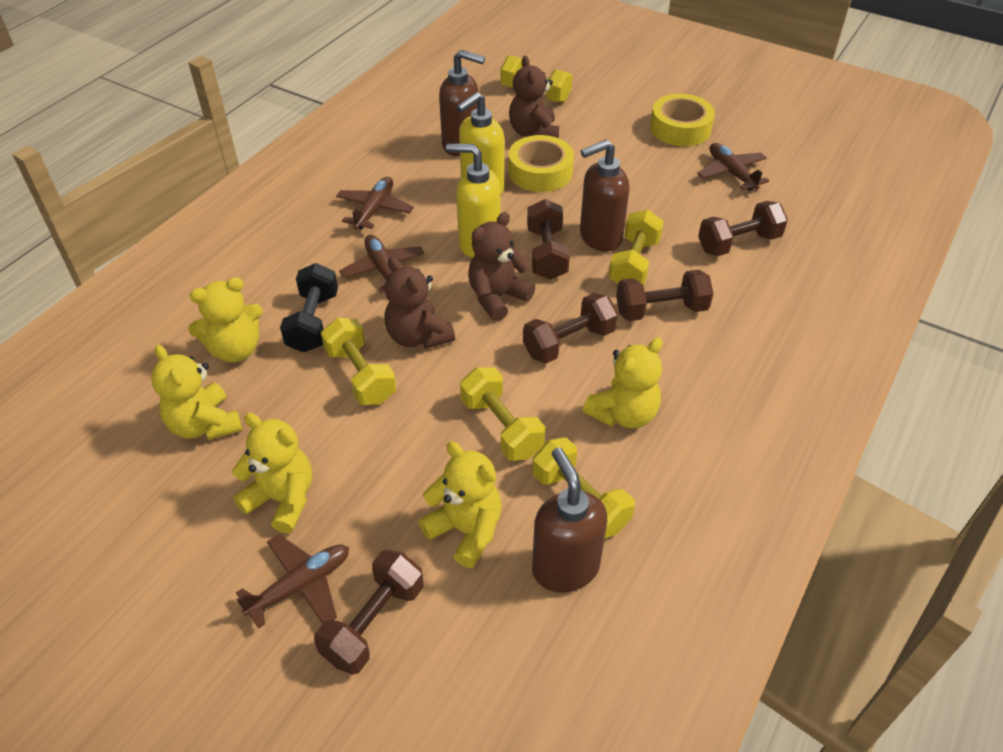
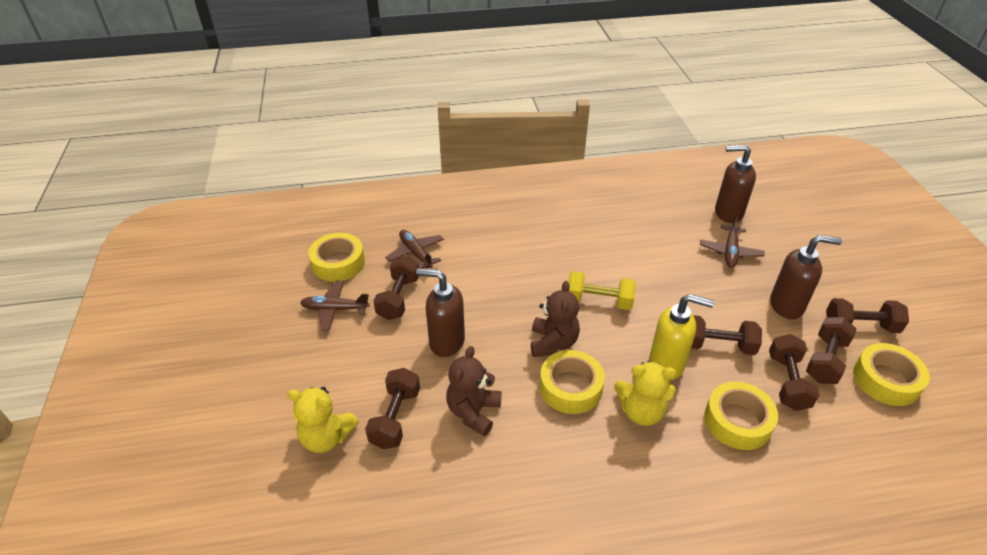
black dumbbell: [280,263,338,353] = 1 -> none = 0
brown dumbbell: [314,550,424,675] [523,293,618,364] [527,199,570,280] [616,270,714,321] [698,201,788,256] = 5 -> [365,368,420,449] [373,256,419,320] [691,315,762,355] [769,334,820,411] [806,317,856,384] [826,298,909,333] = 6
brown plane: [236,534,349,628] [336,177,414,229] [339,235,424,293] [697,143,769,191] = 4 -> [300,281,370,330] [385,230,444,269] [700,216,764,268] = 3
brown teddy bear: [384,257,455,349] [468,212,535,321] [509,56,559,138] = 3 -> [446,346,501,436] [531,281,580,357] = 2
yellow dumbbell: [321,318,396,405] [460,367,545,461] [500,55,572,103] [532,437,635,539] [609,209,664,285] = 5 -> [568,271,636,310] = 1
yellow soap dispenser: [446,143,501,258] [457,92,505,195] = 2 -> [649,294,714,380] = 1
yellow tape: [509,135,574,192] [650,94,715,146] = 2 -> [308,233,365,282] [540,350,605,414] [704,382,778,450] [853,343,930,406] = 4
yellow teddy bear: [151,345,242,440] [188,277,263,362] [232,413,312,534] [419,442,502,568] [582,337,663,428] = 5 -> [287,387,359,453] [614,361,677,426] = 2

